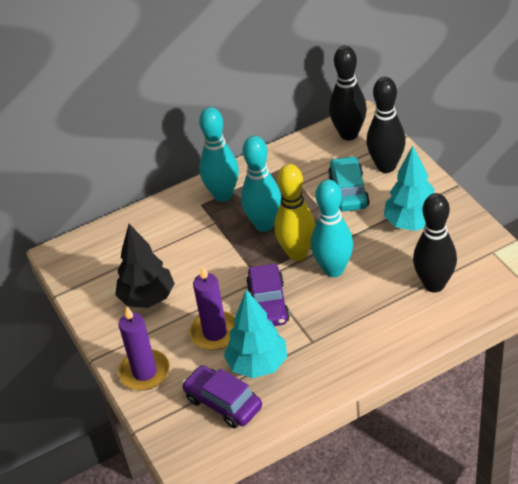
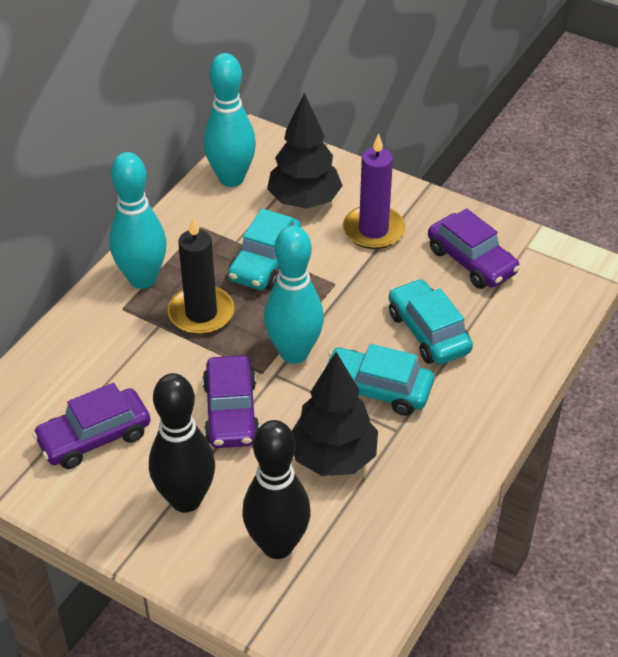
black bowling pin: [329,46,367,140] [366,77,406,173] [413,193,457,292] = 3 -> [149,373,215,513] [242,420,311,559] = 2
black candle: none = 0 -> [168,217,234,335] = 1
black tree: [115,224,175,308] = 1 -> [267,93,343,209] [292,352,378,476] = 2
purple candle: [118,307,170,391] [189,266,235,350] = 2 -> [343,134,405,249] = 1
purple car: [182,365,262,428] [246,264,290,326] = 2 -> [32,383,151,469] [202,355,260,448] [428,208,520,289] = 3
turquoise car: [328,156,370,212] = 1 -> [228,209,301,290] [321,344,434,416] [389,279,473,365] = 3
turquoise tree: [224,290,287,378] [384,145,435,231] = 2 -> none = 0
yellow bowling pin: [274,164,315,261] = 1 -> none = 0

